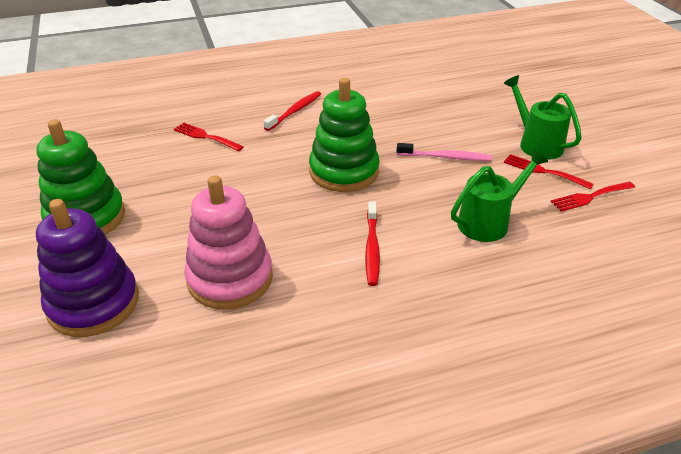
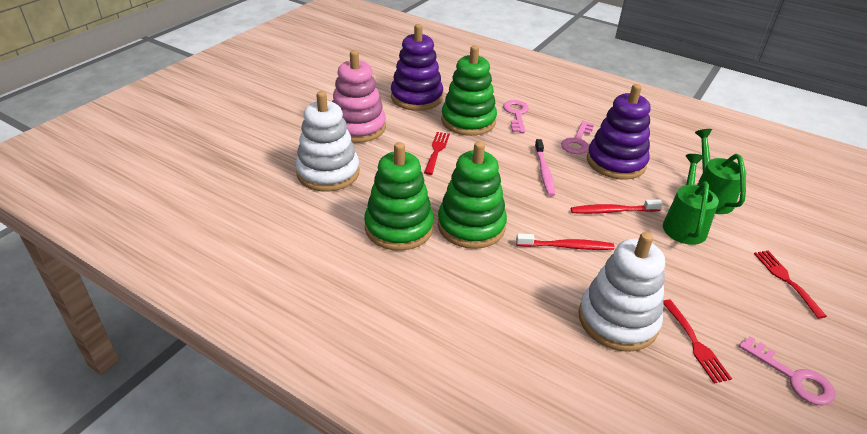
green stacking toy: [36,119,125,235] [309,78,380,192] = 2 -> [364,142,434,251] [438,141,507,249] [441,45,497,136] = 3
pink key: none = 0 -> [503,100,529,133] [561,121,594,154] [739,336,835,405] = 3
purple stacking toy: [36,199,139,337] = 1 -> [391,24,443,111] [587,84,650,180] = 2
white stacking toy: none = 0 -> [295,91,359,191] [579,232,665,352] = 2

